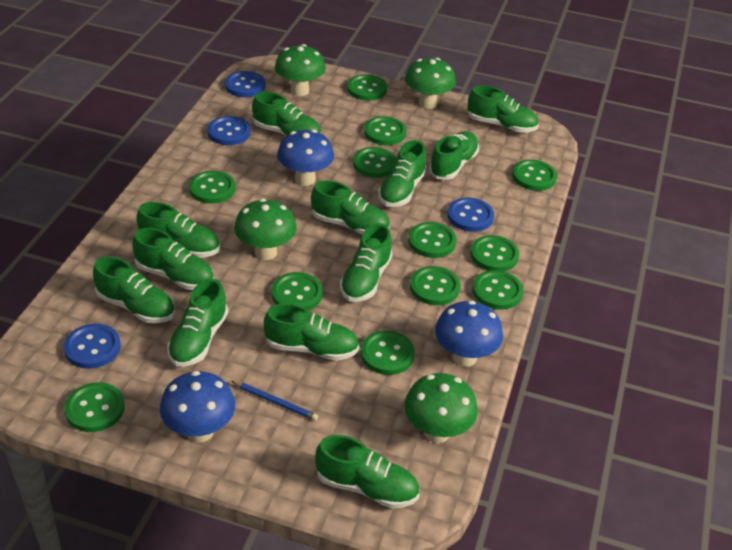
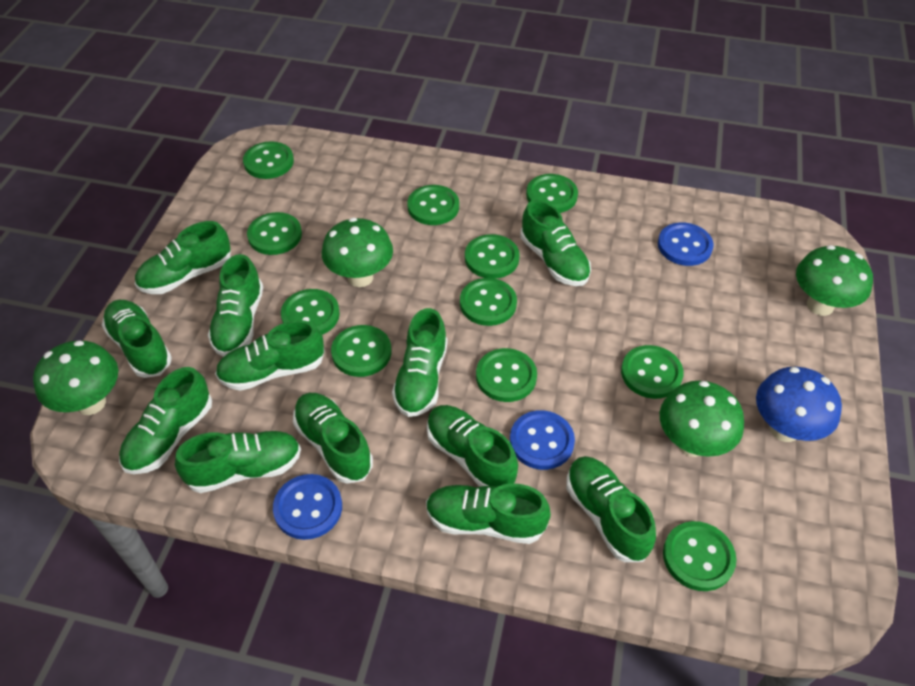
blue button: [64,324,121,369] [207,116,251,145] [225,71,266,97] [447,198,494,232] = 4 -> [273,474,342,540] [510,410,575,470] [658,222,714,266] = 3
blue mushroom: [160,371,235,443] [277,130,334,186] [435,300,503,367] = 3 -> [756,367,842,442] = 1
blue pencil: [231,381,318,421] = 1 -> none = 0
green button: [64,382,125,432] [189,171,235,204] [272,272,323,310] [347,74,387,101] [353,147,397,178] [361,330,415,375] [364,116,406,145] [408,222,457,258] [410,266,460,305] [470,235,519,271] [472,270,523,310] [512,160,557,191] = 12 -> [243,141,294,179] [247,212,302,255] [281,289,340,335] [331,325,391,377] [407,185,459,225] [460,278,517,326] [465,234,520,279] [476,348,537,402] [526,174,578,213] [621,345,684,399] [663,521,736,591] = 11

